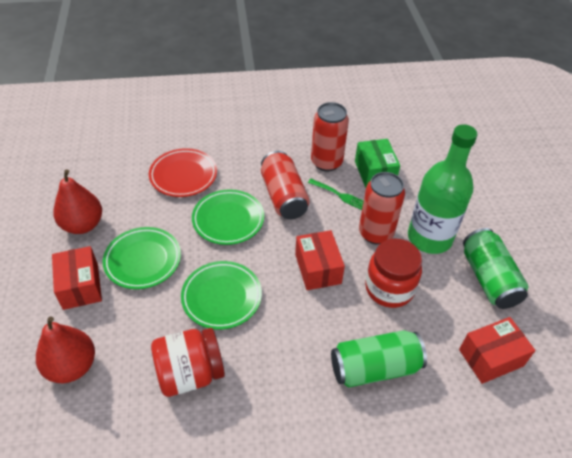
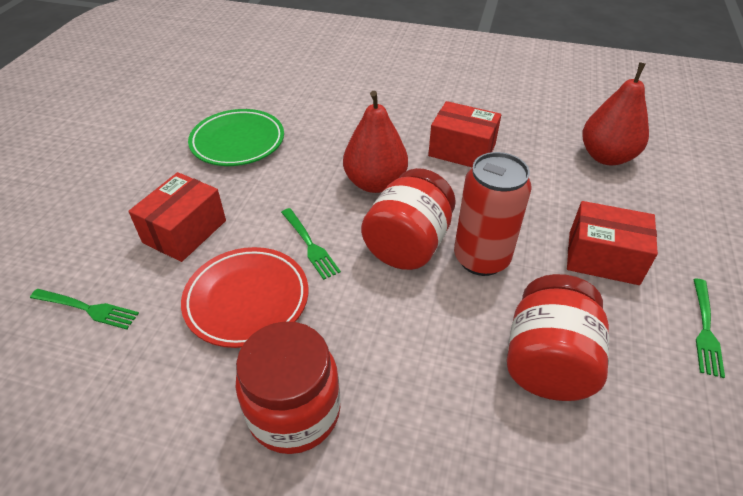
green bottle: [408,124,478,254] = 1 -> none = 0
green box: [355,139,400,188] = 1 -> none = 0
green can: [331,330,427,387] [463,228,528,309] = 2 -> none = 0
green fork: [308,179,364,210] = 1 -> [30,289,139,329] [281,208,341,280] [693,279,725,378] = 3
green plate: [103,227,181,289] [181,261,262,330] [192,189,264,245] = 3 -> [188,109,284,166] = 1
red can: [261,151,310,220] [311,102,349,171] [359,172,405,245] = 3 -> [454,152,531,276] = 1
red jar: [151,328,225,397] [365,239,422,308] = 2 -> [236,321,341,454] [361,168,456,270] [507,274,609,401] = 3

